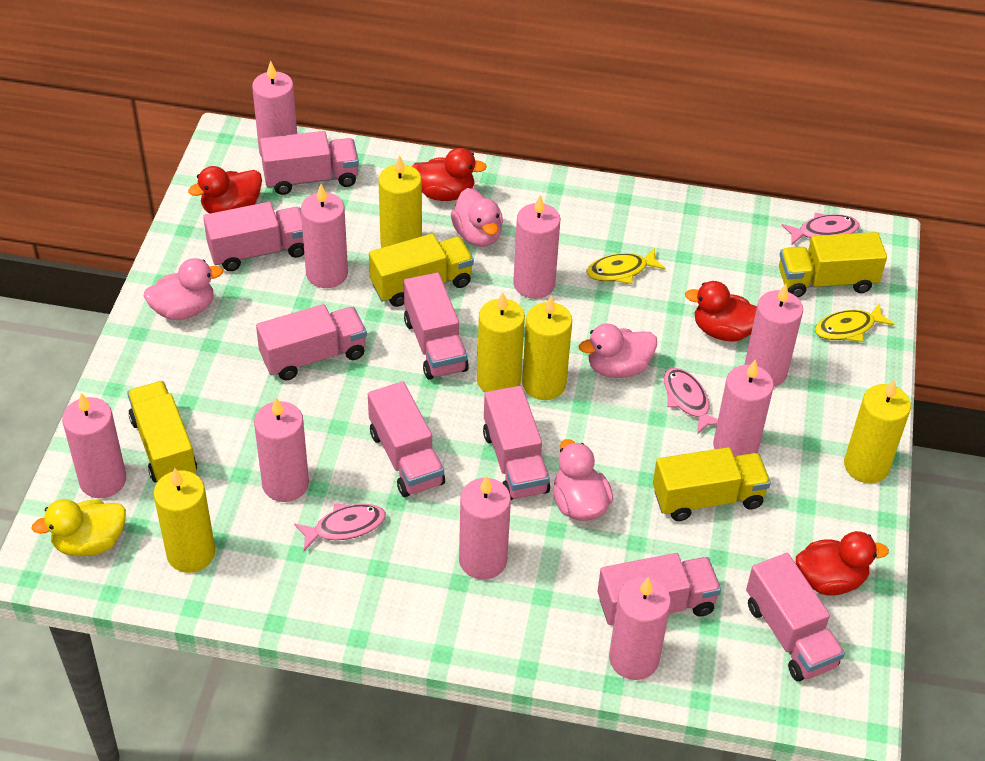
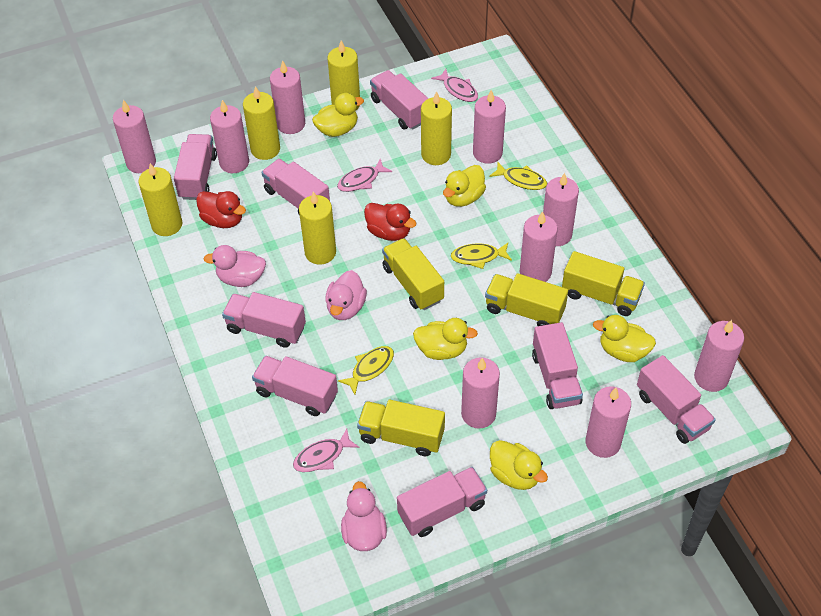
pink duck: [144,258,223,320] [451,188,503,247] [553,439,613,521] [579,324,657,378] = 4 -> [203,245,266,287] [325,270,367,320] [341,481,387,551] = 3
red duck: [188,166,262,213] [412,148,487,201] [685,281,757,342] [796,531,889,596] = 4 -> [196,191,246,228] [364,203,417,241] = 2
yellow duck: [32,499,126,556] = 1 -> [312,93,364,137] [413,318,478,360] [443,165,486,207] [490,440,548,490] [593,315,656,362] = 5
yellow fish: [586,248,666,284] [815,303,894,342] = 2 -> [338,346,394,394] [451,243,512,269] [489,162,547,190] = 3

